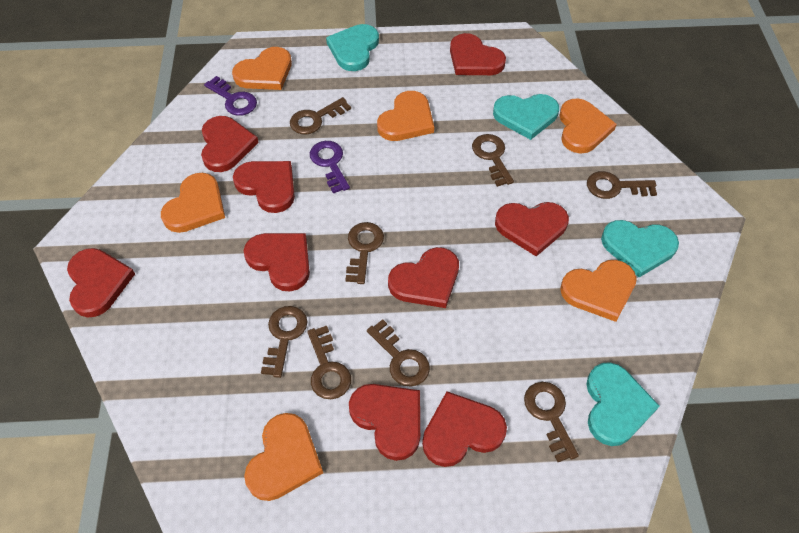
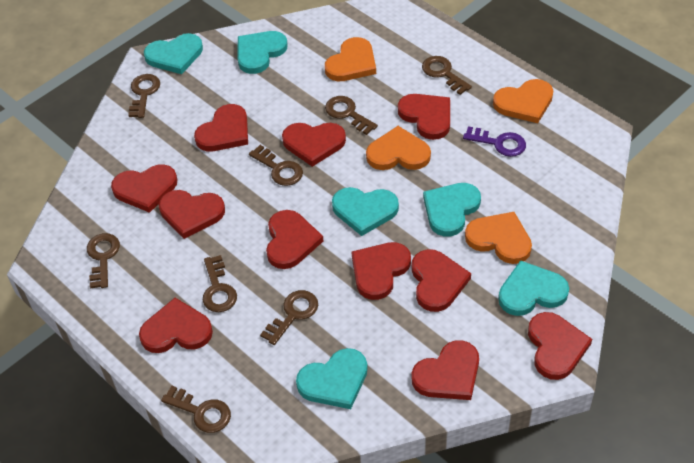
orange heart: [161,173,225,233] [232,47,292,90] [244,413,323,501] [377,91,434,141] [559,98,617,154] [560,260,637,322] = 6 -> [325,37,376,81] [366,126,431,170] [465,212,532,264] [493,79,553,123] = 4
purple key: [204,76,257,116] [310,141,350,193] = 2 -> [463,126,526,157] = 1
red heart: [67,248,135,317] [201,116,259,172] [233,161,295,213] [244,233,310,292] [349,384,420,461] [388,247,459,308] [422,391,507,467] [450,33,506,75] [495,202,569,257] = 9 -> [111,164,177,213] [139,298,213,353] [159,190,225,239] [194,104,248,151] [266,210,323,269] [282,123,346,167] [352,242,411,300] [398,94,450,140] [411,340,479,400] [412,249,471,312] [528,312,592,380] = 11
turquoise heart: [326,24,379,71] [493,94,559,140] [586,362,659,446] [601,220,679,277] = 4 -> [144,33,203,74] [238,31,288,74] [296,348,368,409] [332,187,399,236] [423,183,481,237] [498,260,569,316] = 6

